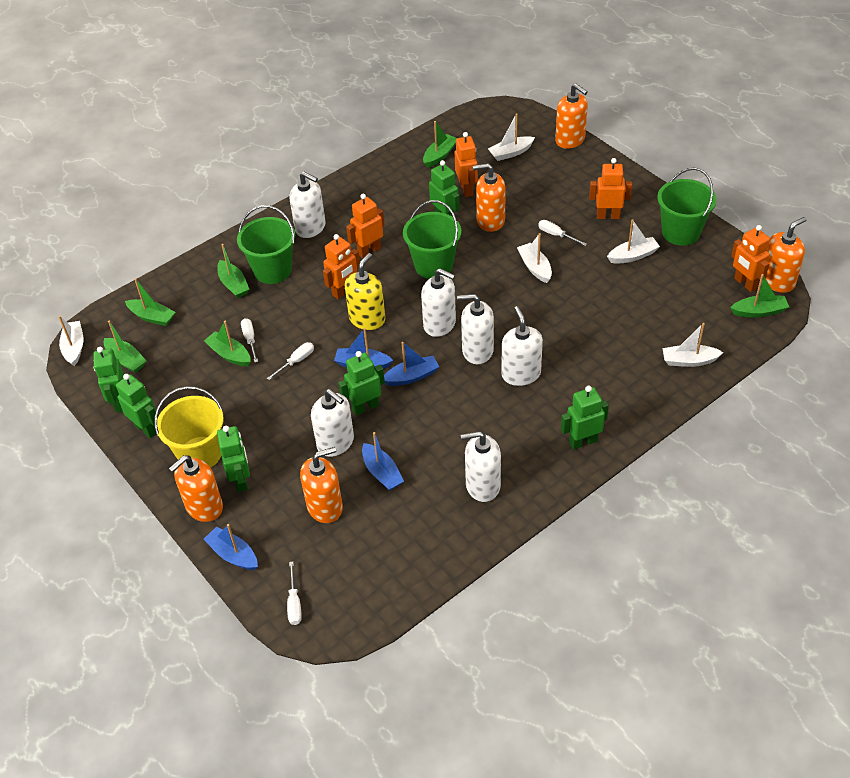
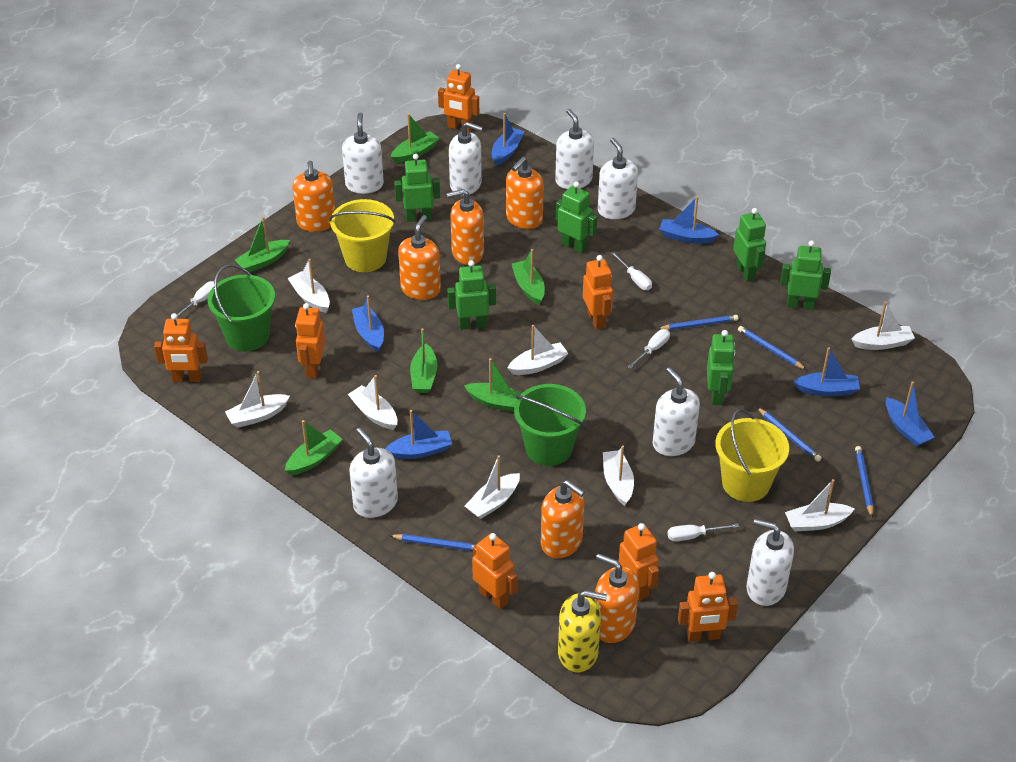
blue boat: [204,524,258,570] [334,328,393,369] [362,432,404,491] [384,342,439,386] = 4 -> [352,295,384,352] [385,410,452,459] [492,113,525,166] [659,196,719,244] [794,347,860,396] [886,381,935,447] = 6
blue pencil: none = 0 -> [389,534,476,551] [658,315,738,330] [738,326,807,370] [757,407,822,462] [855,446,873,517] = 5
green bucket: [237,205,295,284] [403,200,461,279] [657,168,717,246] = 3 -> [208,264,275,351] [514,384,586,466] = 2
orange robot: [323,234,360,299] [346,194,385,258] [455,132,478,197] [589,158,632,219] [731,225,770,292] = 5 -> [154,313,208,382] [295,303,325,378] [438,64,479,132] [472,533,518,609] [583,255,613,330] [619,523,659,601] [678,572,738,642] = 7
orange soap dispenser: [169,455,223,522] [300,447,343,523] [473,163,506,232] [555,84,588,149] [762,217,806,293] = 5 -> [292,161,335,232] [398,215,441,300] [447,189,484,265] [506,157,544,229] [541,480,585,558] [595,553,639,643] = 6
white boat: [58,315,84,366] [488,113,535,161] [517,233,552,283] [607,219,660,264] [662,323,724,367] = 5 -> [225,371,290,428] [287,259,330,313] [348,375,397,430] [465,455,520,519] [508,325,569,375] [603,446,634,506] [785,479,855,532] [851,302,915,350] = 8
white soap dispenser: [289,172,326,238] [311,389,354,457] [421,268,456,337] [457,294,494,364] [461,431,501,502] [501,306,543,386] = 6 -> [342,113,384,194] [349,428,398,518] [449,122,483,196] [555,109,594,189] [598,138,638,219] [653,367,700,456] [746,519,794,606] = 7
yellow bucket: [155,386,224,468] = 1 -> [329,199,395,272] [715,409,789,502] = 2

